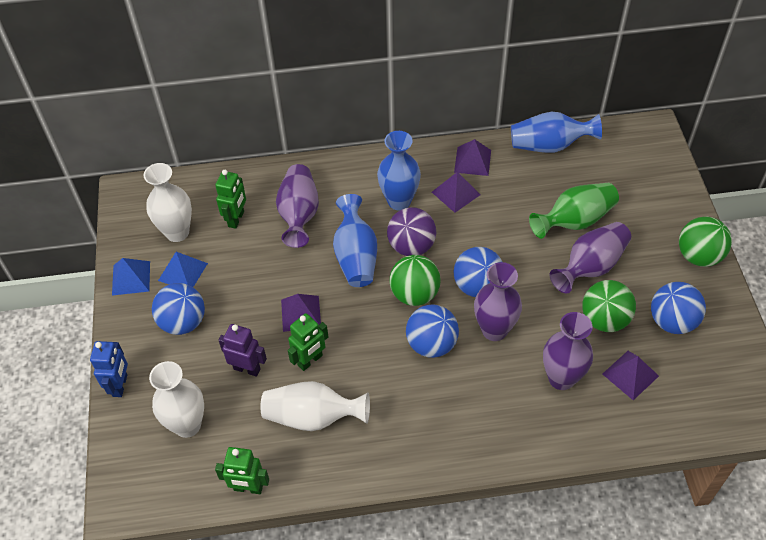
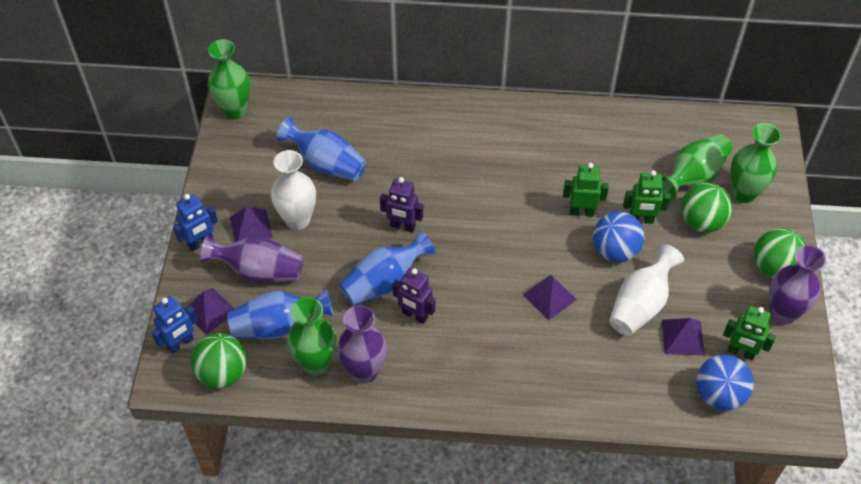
blue ball: [152,283,205,335] [406,304,459,358] [453,247,502,297] [651,282,706,334] = 4 -> [593,211,644,262] [696,355,754,411] = 2
blue pyramid: [112,258,150,296] [158,252,208,287] = 2 -> none = 0
blue robot: [90,341,128,397] = 1 -> [151,296,198,354] [173,194,218,251] = 2
green vase: [529,183,619,239] = 1 -> [208,39,250,119] [287,297,337,376] [662,134,732,201] [730,123,781,203] = 4
purple ball: [387,207,436,256] = 1 -> none = 0
purple robot: [219,324,267,377] = 1 -> [380,177,423,233] [392,267,435,324] = 2
purple vase: [276,164,319,248] [474,262,522,341] [543,312,593,390] [550,222,631,294] = 4 -> [200,235,303,283] [337,305,387,384] [769,245,827,324] = 3
white vase: [143,163,192,242] [149,361,204,438] [261,381,370,431] = 3 -> [271,150,316,230] [609,244,684,336] = 2

